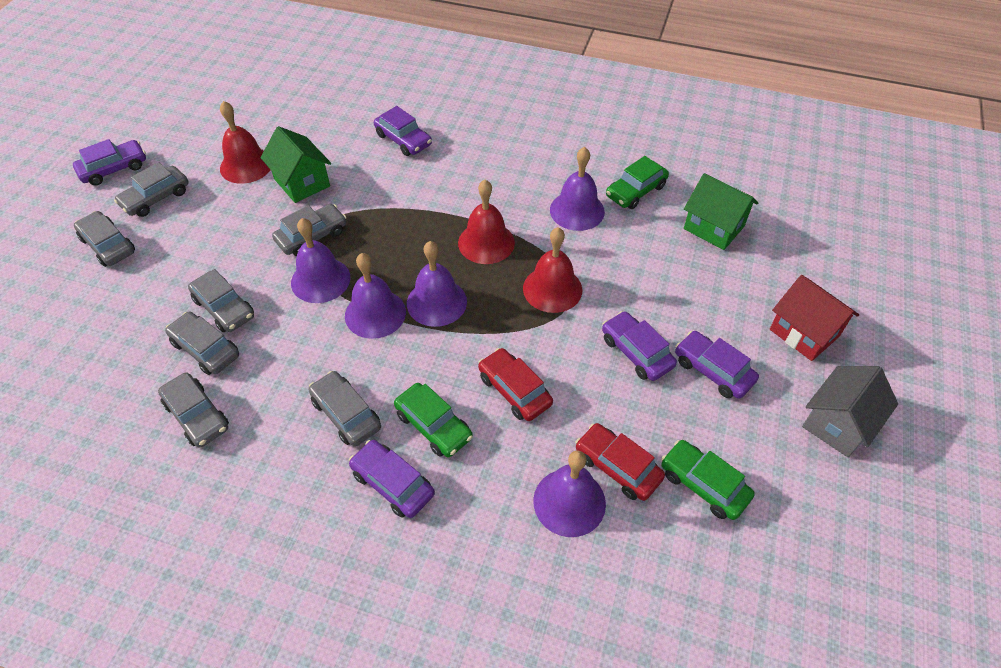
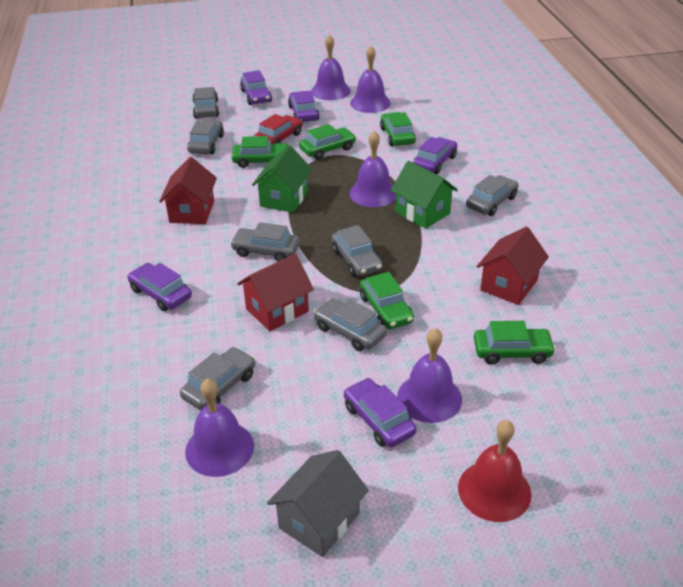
green car: [394,383,473,457] [606,156,669,209] [661,440,755,520] = 3 -> [232,136,288,168] [299,124,356,160] [360,272,414,329] [380,112,416,146] [474,321,556,365] = 5
red bell: [220,101,270,184] [458,180,515,264] [523,227,582,313] = 3 -> [458,420,531,522] = 1
red car: [478,348,553,421] [576,423,665,501] = 2 -> [254,114,303,144] = 1
red house: [770,275,859,361] = 1 -> [159,157,217,224] [237,254,314,331] [477,227,549,305] = 3

